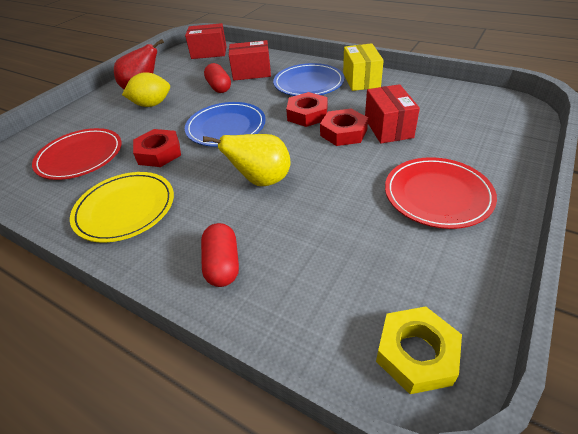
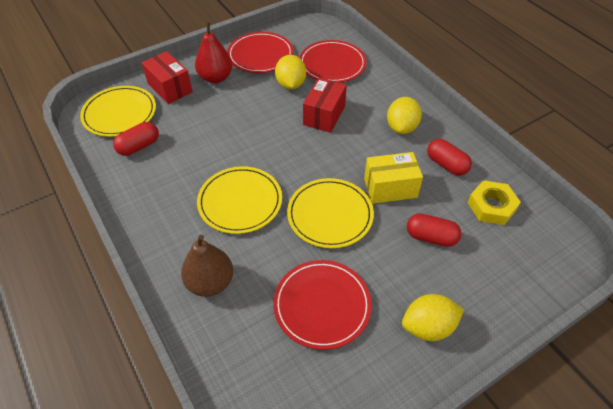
blue plate: [185,102,266,147] [273,63,344,96] = 2 -> none = 0
brown pear: none = 0 -> [181,235,233,297] = 1
red box: [185,23,227,59] [229,40,271,81] [365,84,420,143] = 3 -> [142,51,193,104] [303,78,347,133] = 2
red capsule: [201,223,239,287] [204,63,231,93] = 2 -> [113,122,159,156] [407,213,461,247] [427,139,472,176] = 3
red nut: [133,129,181,167] [286,92,327,127] [320,109,368,146] = 3 -> none = 0
red plate: [32,128,121,180] [385,157,497,229] = 2 -> [227,32,294,73] [273,260,372,350] [299,40,367,83] = 3
yellow lemon: [122,72,170,107] = 1 -> [275,55,306,90] [387,97,422,134] [402,294,464,341] = 3
yellow pear: [203,134,290,186] = 1 -> none = 0
yellow plate: [70,172,174,243] = 1 -> [80,86,156,137] [197,166,282,234] [287,178,374,248] = 3

